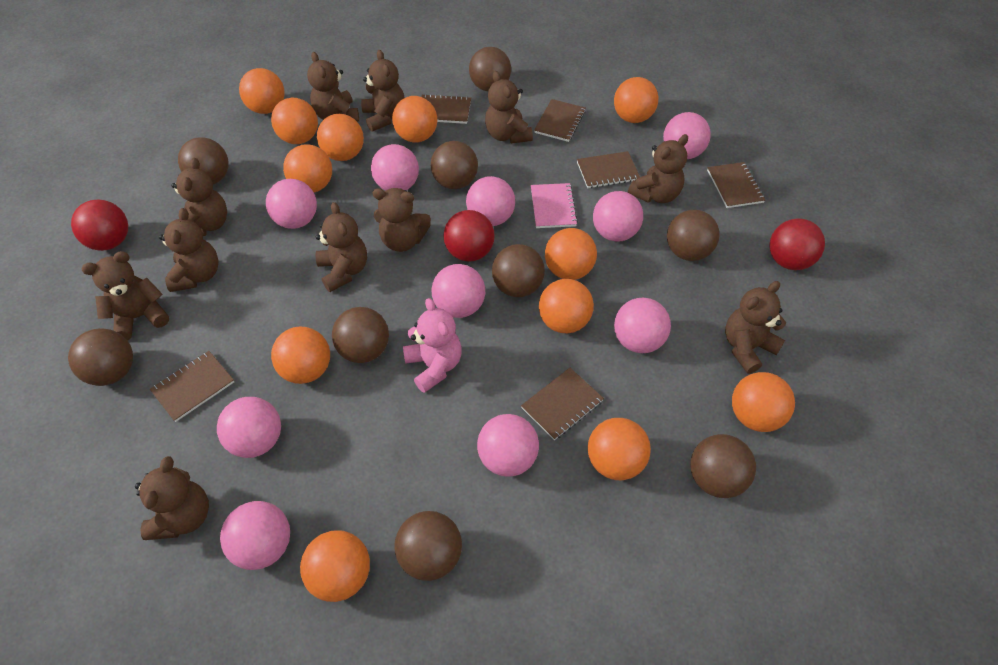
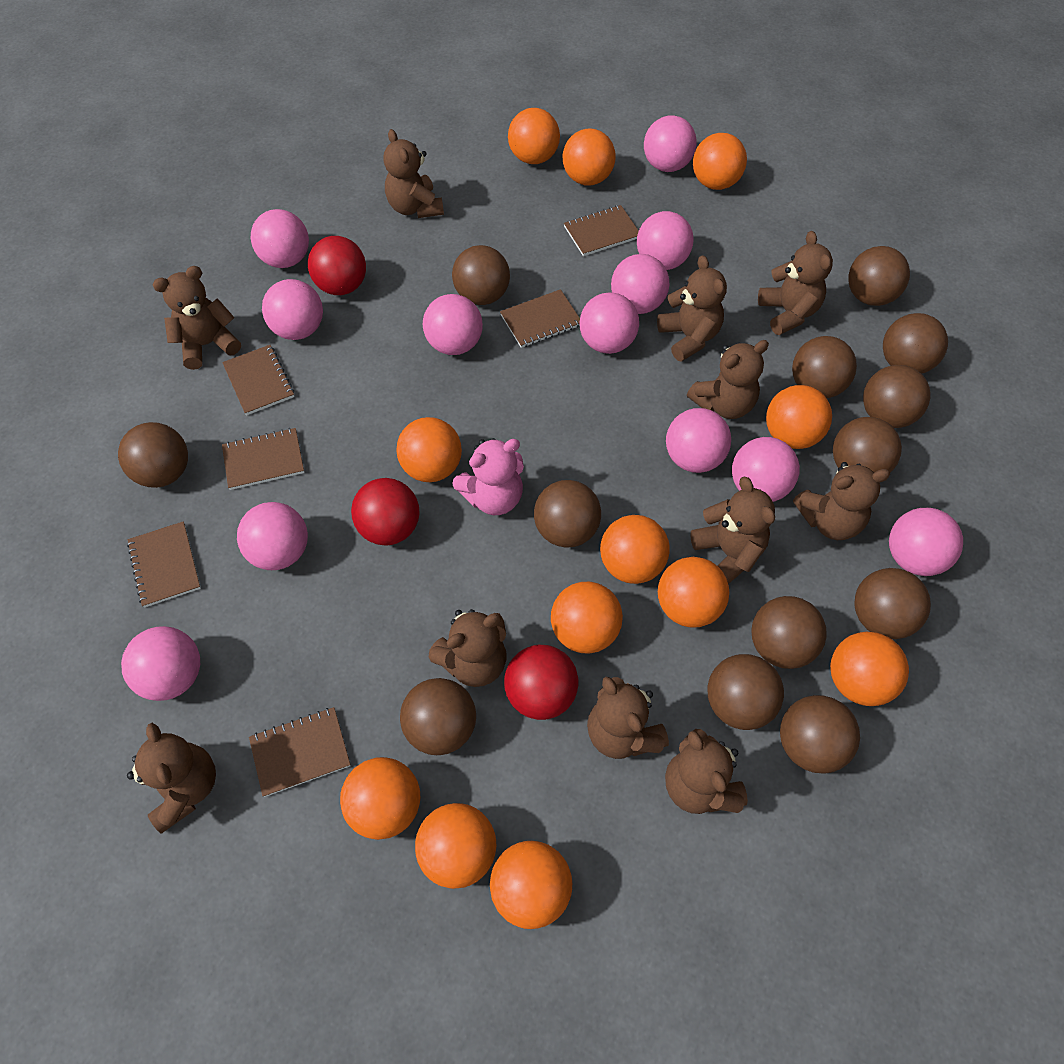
brown ball: [68,328,133,386] [178,137,228,185] [332,307,389,363] [394,511,462,581] [431,141,478,189] [469,47,511,91] [492,244,545,297] [667,210,720,261] [690,434,756,498] = 9 -> [118,422,188,488] [400,678,476,755] [452,245,510,305] [534,480,601,548] [707,654,784,730] [751,596,827,669] [780,695,860,774] [792,336,857,398] [833,417,902,473] [848,246,910,306] [854,568,931,639] [863,365,931,428] [883,313,948,374] = 13
pink ball: [217,397,281,458] [220,501,290,570] [266,179,317,229] [371,144,419,191] [432,264,485,318] [466,176,515,226] [477,414,539,477] [593,191,643,242] [614,298,671,353] [663,112,711,159] = 10 -> [121,626,200,701] [237,502,308,570] [251,209,309,268] [262,279,323,340] [423,294,483,355] [579,292,639,354] [611,254,669,314] [637,211,694,270] [644,115,697,172] [666,408,731,473] [732,437,800,502] [889,508,963,576] = 12
pink notebook: [531,183,578,228] = 1 -> none = 0

